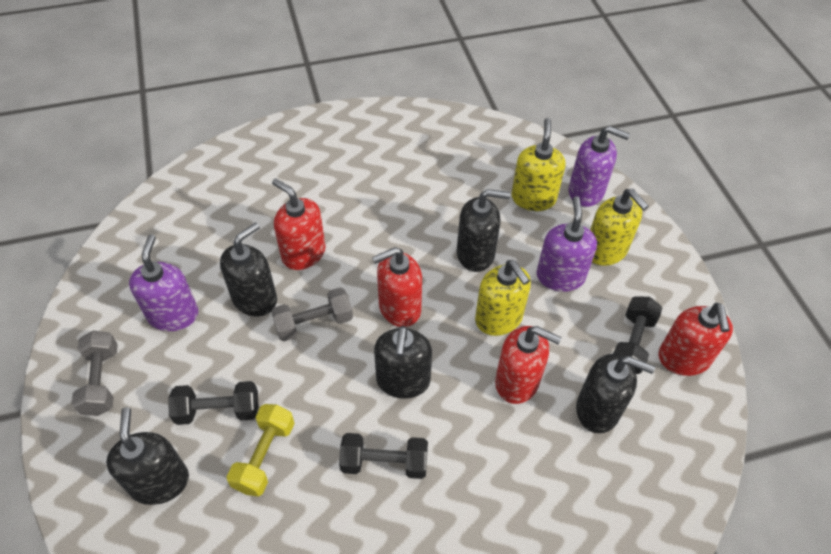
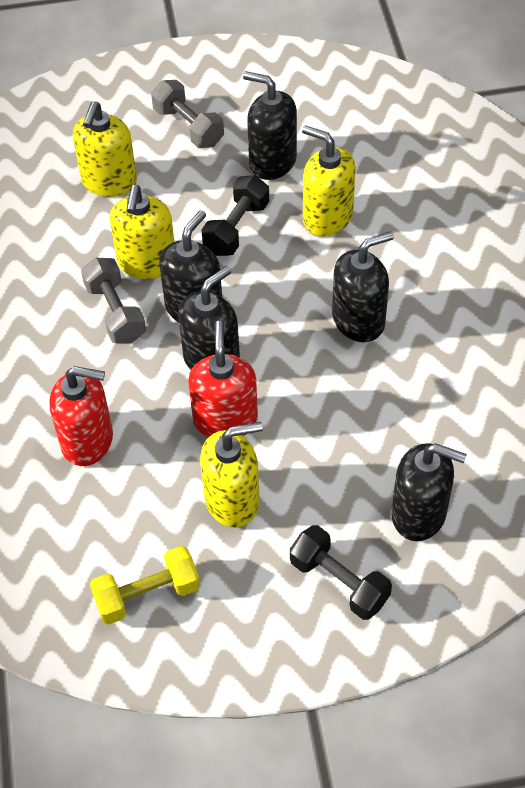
black dumbbell: [168,381,258,425] [339,433,428,479] [613,296,662,374] = 3 -> [201,175,269,256] [290,525,392,620] = 2
purple soap dispenser: [129,234,198,331] [537,196,597,292] [569,126,630,207] = 3 -> none = 0
red soap dispenser: [272,178,326,270] [372,247,422,327] [495,326,562,404] [658,302,733,376] = 4 -> [49,366,113,466] [188,321,258,437] = 2
yellow soap dispenser: [475,260,531,336] [511,118,566,211] [590,189,649,266] = 3 -> [73,101,137,197] [110,185,174,279] [200,422,263,528] [302,125,356,237] = 4

